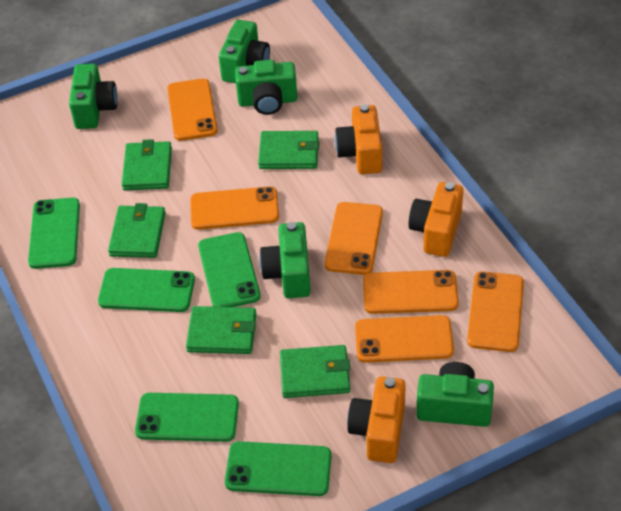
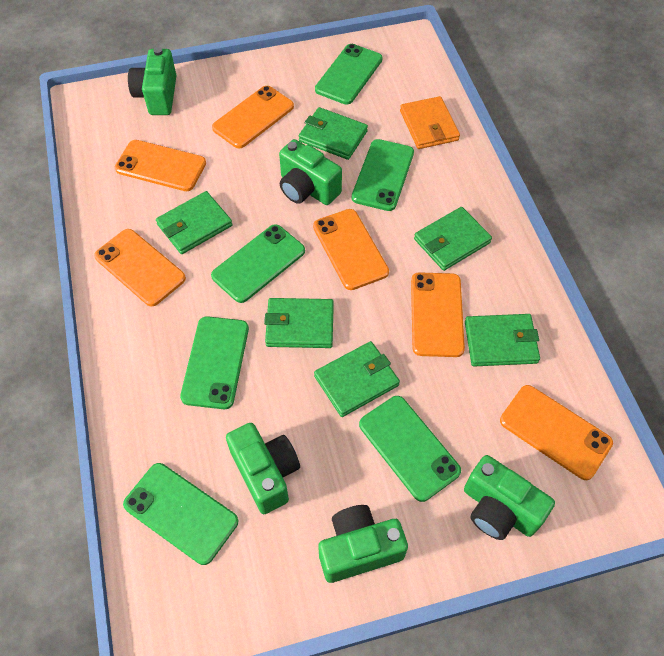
green phone: [28,198,80,269] [98,268,195,312] [135,393,239,442] [198,232,261,307] [225,441,332,496] = 5 -> [123,463,238,565] [180,316,249,409] [211,224,305,303] [315,44,383,105] [352,139,414,211] [359,396,461,502] = 6
green wallet: [108,203,166,258] [122,139,172,190] [186,306,256,354] [258,131,319,169] [280,345,350,398] = 5 -> [156,191,232,254] [264,298,334,348] [299,107,368,160] [314,341,400,417] [414,207,492,271] [465,314,540,366] = 6
orange camera: [335,104,382,174] [347,377,405,463] [408,182,463,257] = 3 -> none = 0
orange wallet: none = 0 -> [400,96,460,149] = 1

